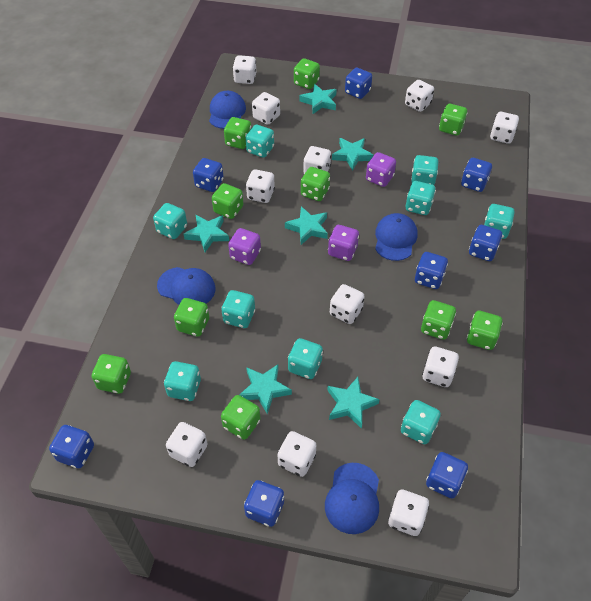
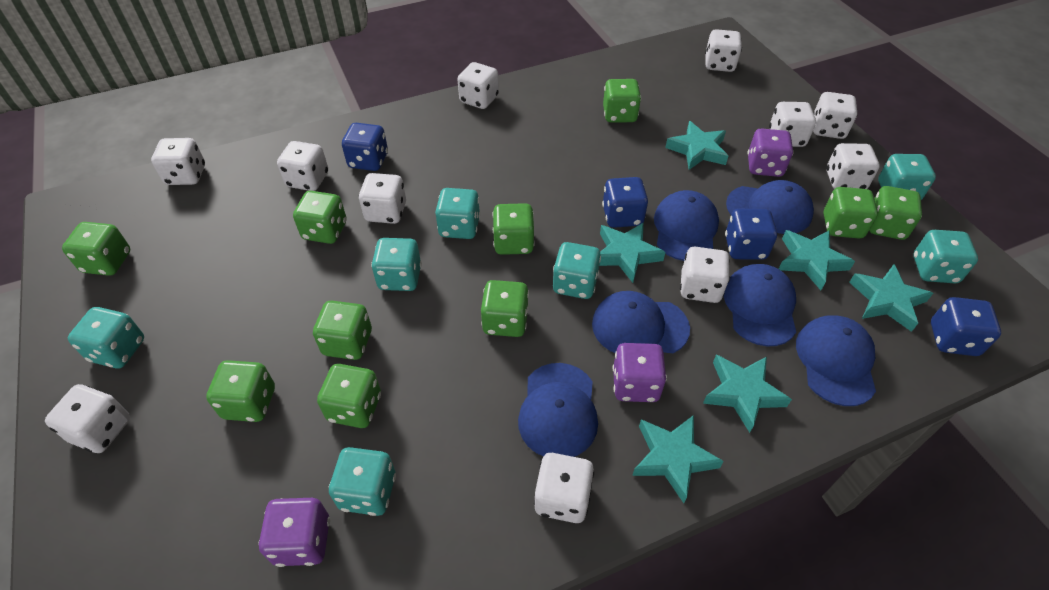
blue cap: [157,267,216,305] [209,91,246,129] [325,463,379,534] [375,213,418,261] = 4 -> [518,363,598,457] [592,291,690,353] [654,190,719,261] [724,264,796,346] [726,180,814,234] [796,315,876,406] = 6
blue dice: [49,425,94,468] [193,158,224,192] [244,480,284,527] [345,67,372,99] [415,252,448,289] [426,452,468,498] [461,158,492,192] [469,225,502,261] = 8 -> [342,123,388,171] [602,177,648,228] [725,209,777,260] [931,297,1001,356] = 4
turquoise dice: [153,203,187,239] [164,361,201,401] [221,290,255,328] [246,125,274,158] [288,338,323,379] [401,400,441,444] [406,181,436,215] [411,155,439,185] [484,204,515,239] = 9 -> [68,307,144,368] [329,447,396,516] [371,238,422,291] [435,188,480,239] [553,242,601,299] [878,154,936,200] [913,230,978,283] = 7

